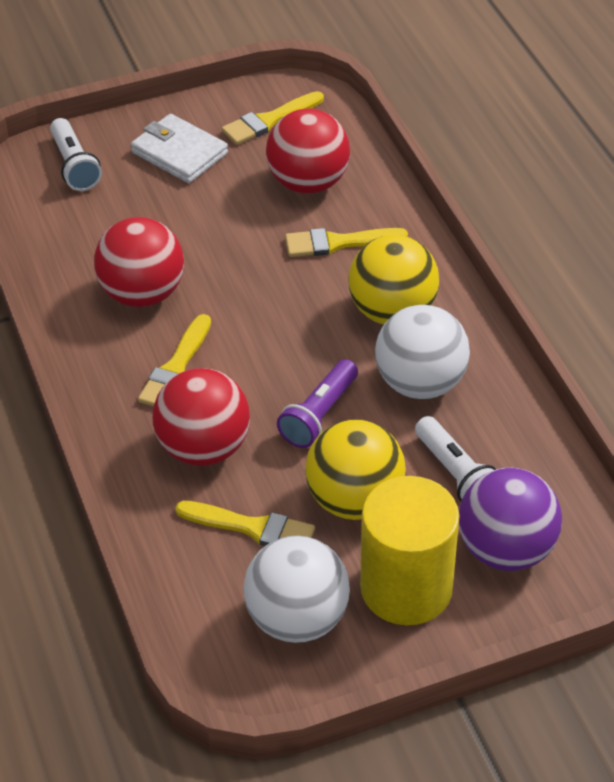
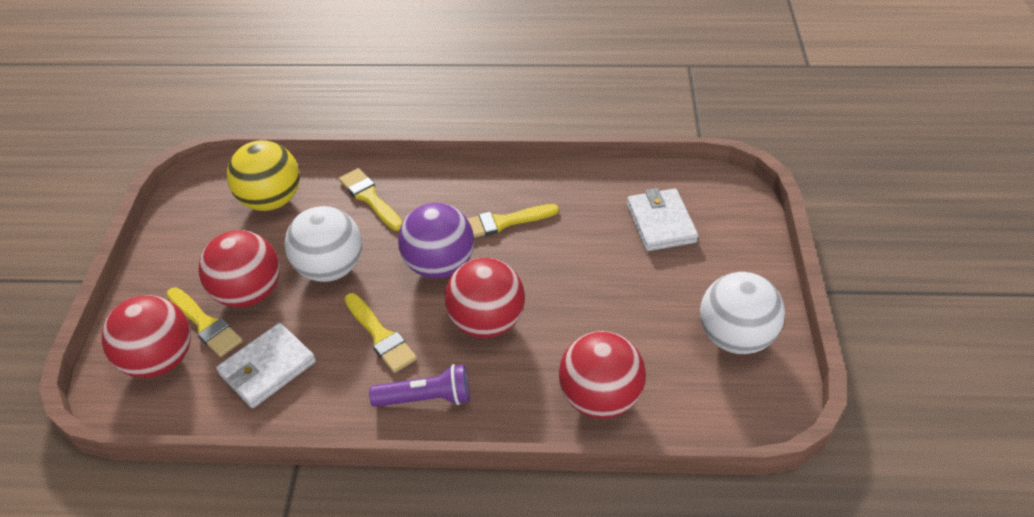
red ball: [94,217,184,307] [153,368,250,466] [266,109,350,194] = 3 -> [102,295,191,378] [199,230,280,308] [444,258,525,338] [559,331,646,419] = 4
white flashlight: [50,118,102,191] [415,416,496,501] = 2 -> none = 0
white wallet: [131,114,228,183] = 1 -> [216,323,316,408] [627,188,698,251] = 2
yellow ball: [305,419,406,520] [349,235,439,325] = 2 -> [227,140,300,211] = 1
yellow cylinder: [360,476,460,625] = 1 -> none = 0

